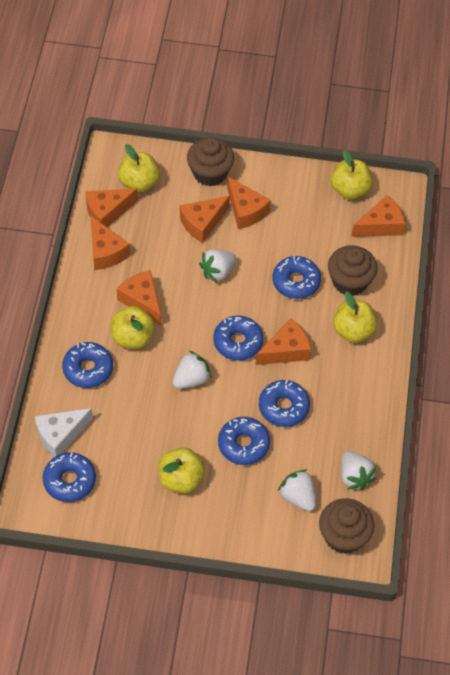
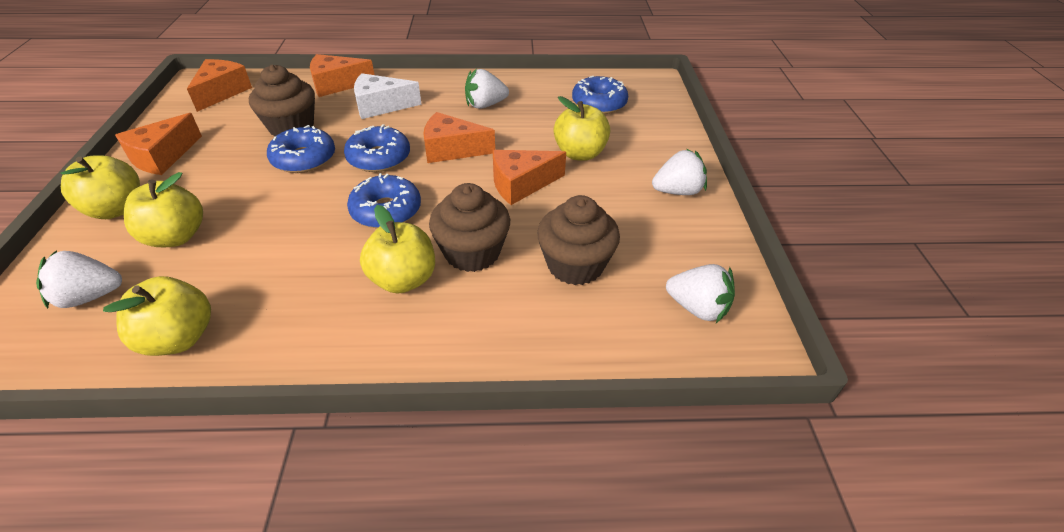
blue donut: [43,452,96,502] [62,342,113,388] [213,316,263,361] [218,417,270,465] [259,380,310,427] [273,256,321,299] = 6 -> [267,125,335,173] [344,124,410,172] [347,173,421,228] [572,76,628,114] = 4
orange cheese: [85,189,138,227] [91,216,130,270] [117,270,161,326] [180,196,230,243] [227,177,271,229] [256,318,311,365] [351,195,405,237] = 7 -> [115,113,202,175] [187,59,252,112] [310,54,374,97] [424,112,495,163] [493,150,566,205] = 5

